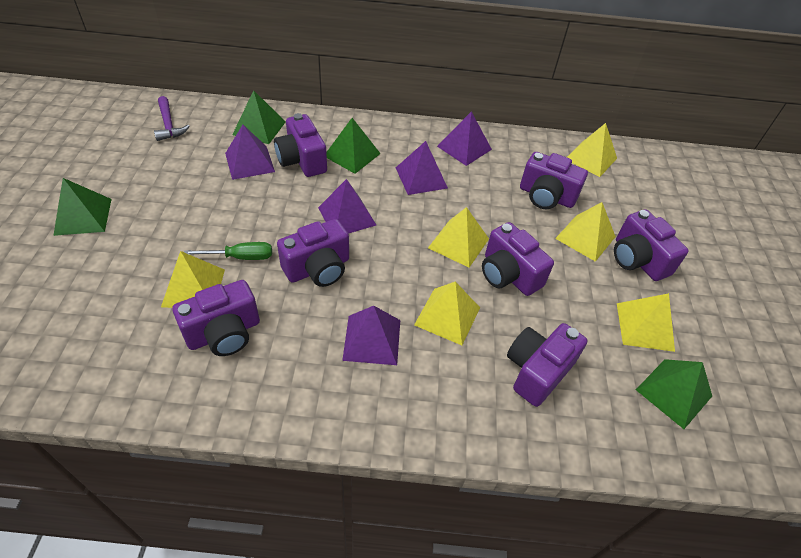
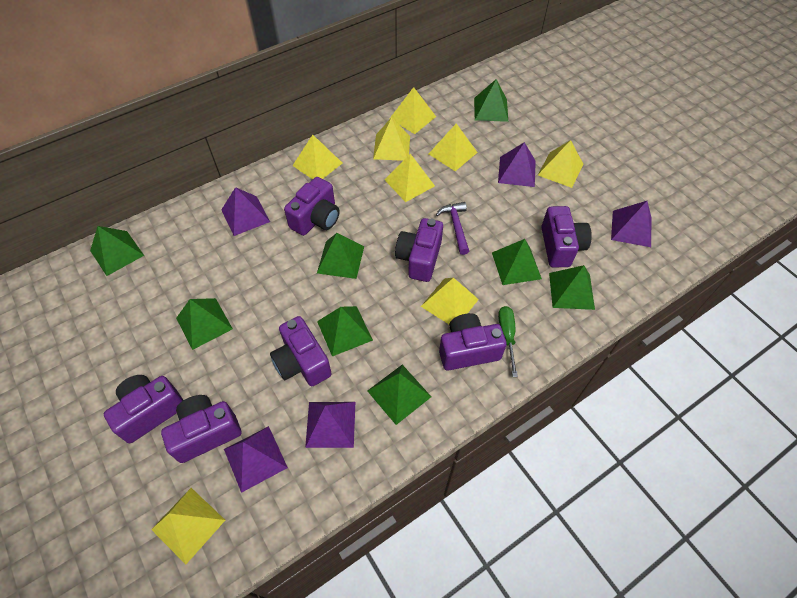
green pyramid: [53,178,112,236] [232,90,286,144] [326,118,381,174] [636,359,712,429] = 4 -> [90,226,144,276] [176,298,233,350] [317,233,364,279] [317,306,373,357] [368,365,431,425] [474,79,508,122] [492,239,542,285] [549,265,595,310] = 8
yellow pyramid: [161,251,225,308] [414,282,480,345] [428,207,489,268] [555,202,616,262] [567,123,617,177] [617,293,675,352] = 6 -> [151,488,225,564] [292,135,342,180] [373,117,410,161] [385,154,435,202] [389,87,436,134] [421,278,479,324] [429,123,478,171] [538,140,584,188] = 8

